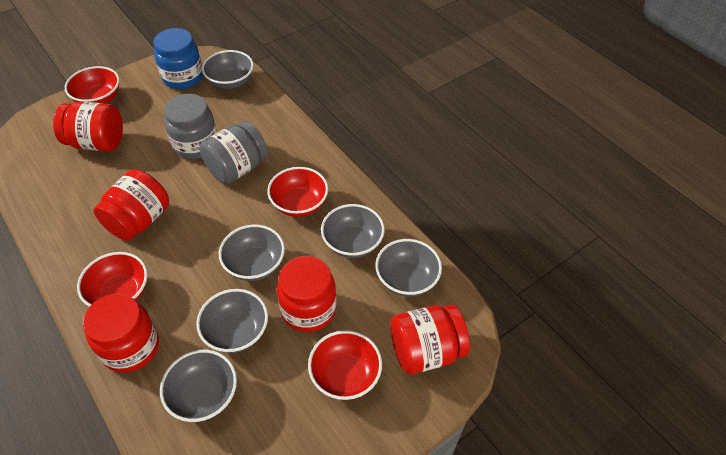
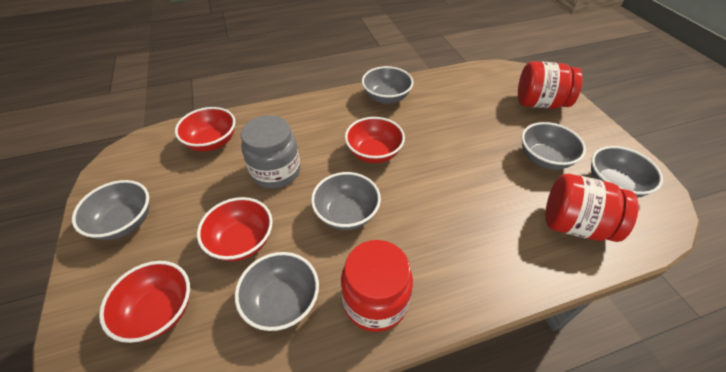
blue jar: [153,28,203,89] = 1 -> none = 0
grey jar: [164,94,217,159] [200,121,268,184] = 2 -> [241,115,301,189] = 1
red jar: [53,102,123,151] [83,294,159,373] [93,169,169,241] [277,256,336,332] [390,305,470,374] = 5 -> [341,240,413,332] [518,61,583,109] [545,174,638,242] = 3

